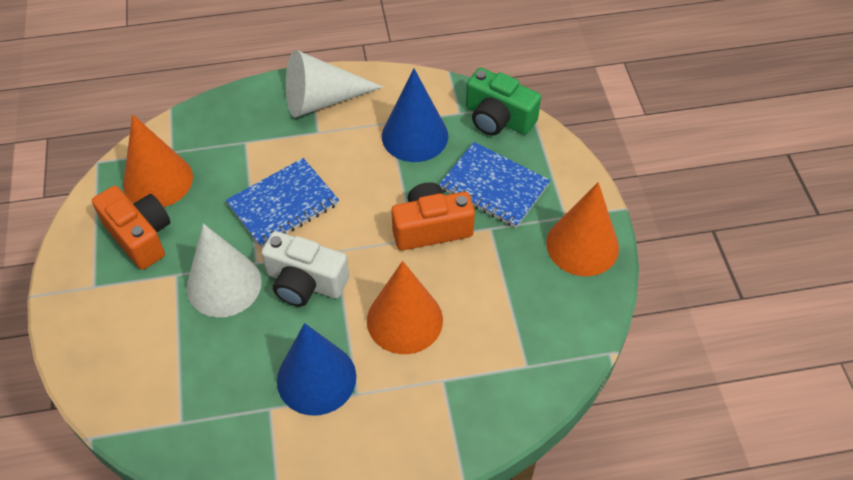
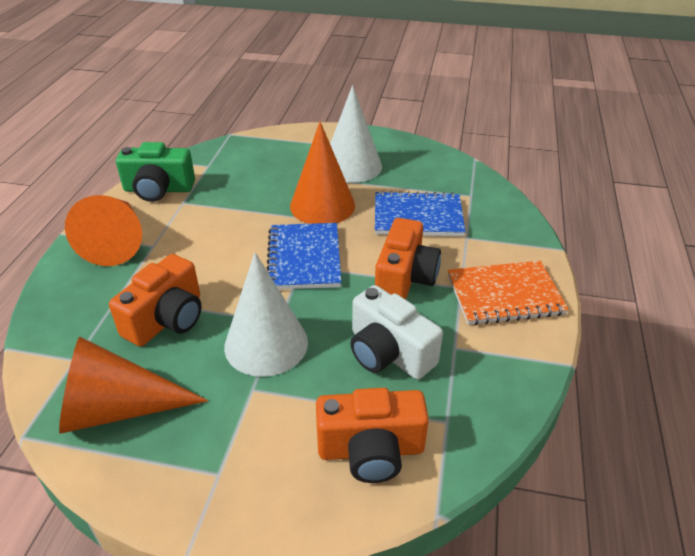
blue cone: [277,323,356,416] [382,69,448,162] = 2 -> none = 0
orange camera: [92,186,170,270] [391,182,475,251] = 2 -> [109,254,202,347] [316,388,429,483] [375,218,441,300] = 3
orange notebook: none = 0 -> [448,261,569,325] = 1

